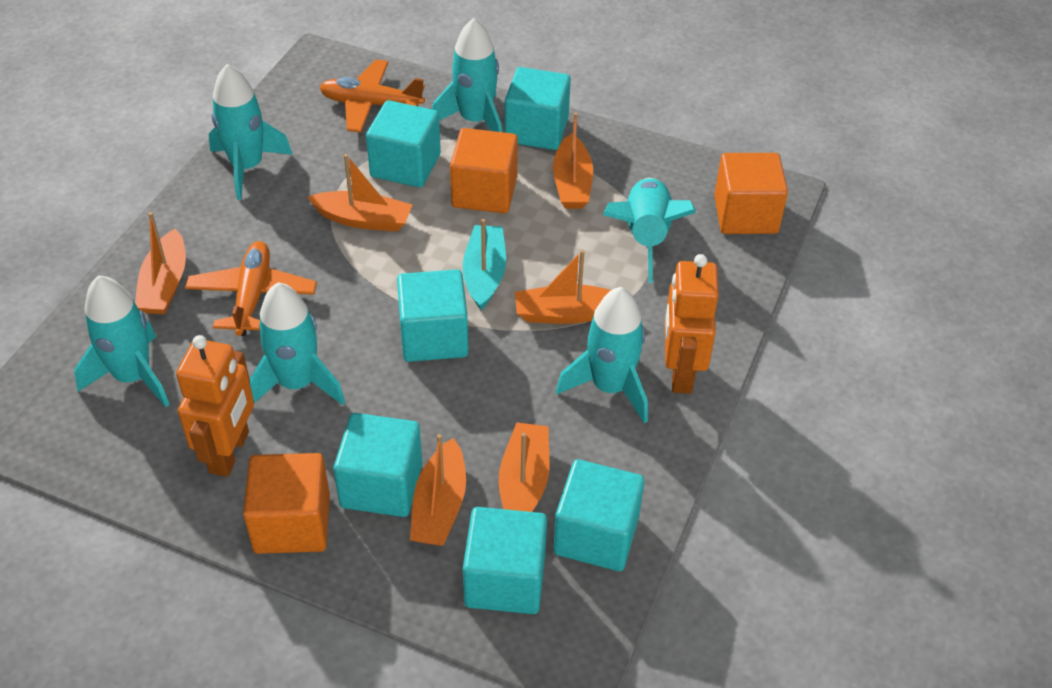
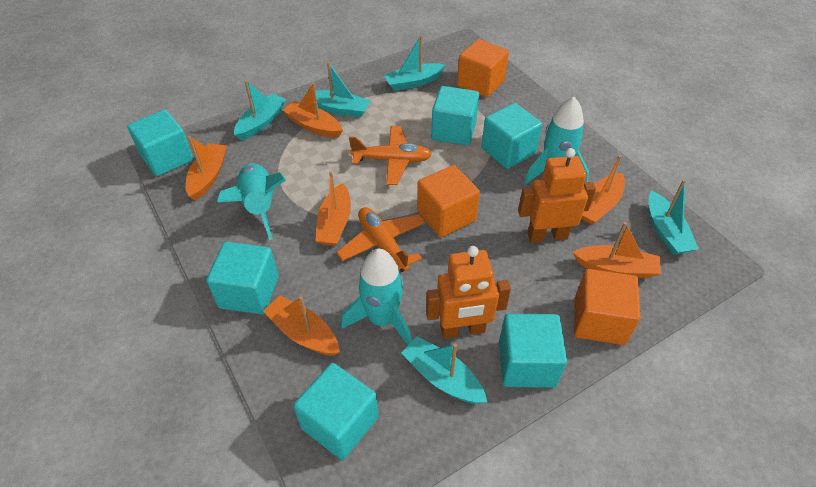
turquoise boat: [463,219,506,310] = 1 -> [234,81,286,141] [305,62,371,118] [383,35,446,91] [401,336,487,404] [649,180,699,255] = 5
turquoise rocket: [74,275,170,407] [209,64,293,200] [250,282,345,405] [432,18,502,132] [556,287,648,423] [603,178,696,283] = 6 -> [217,163,286,240] [341,249,412,345] [525,97,589,184] = 3

